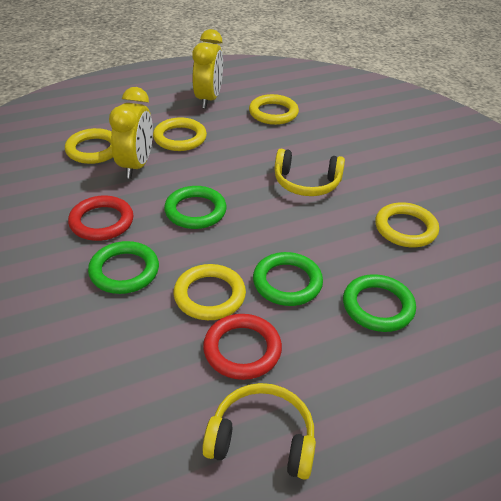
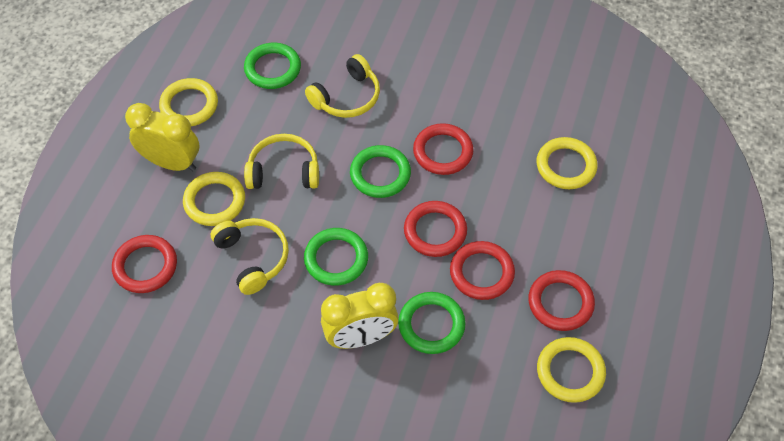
red ring: [68,196,134,241] [203,314,282,380] = 2 -> [112,235,177,293] [404,201,467,257] [413,123,474,175] [450,241,515,300] [528,270,595,331] = 5
yellow headphones: [202,383,316,480] [275,149,345,196] = 2 -> [211,218,289,295] [244,134,319,189] [305,54,380,118] = 3
yellow ring: [65,128,113,164] [153,117,207,151] [174,264,246,320] [249,94,299,125] [375,202,439,247] = 5 -> [159,78,218,126] [183,172,245,226] [537,137,598,189] [537,337,606,403] = 4

